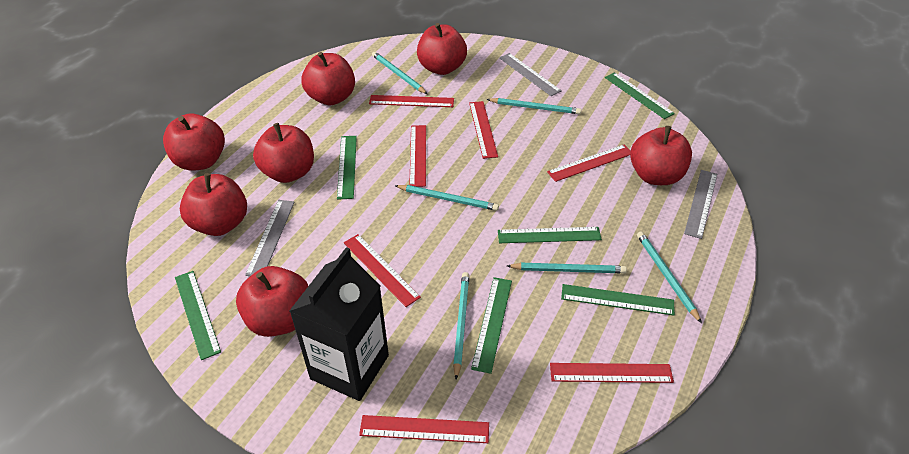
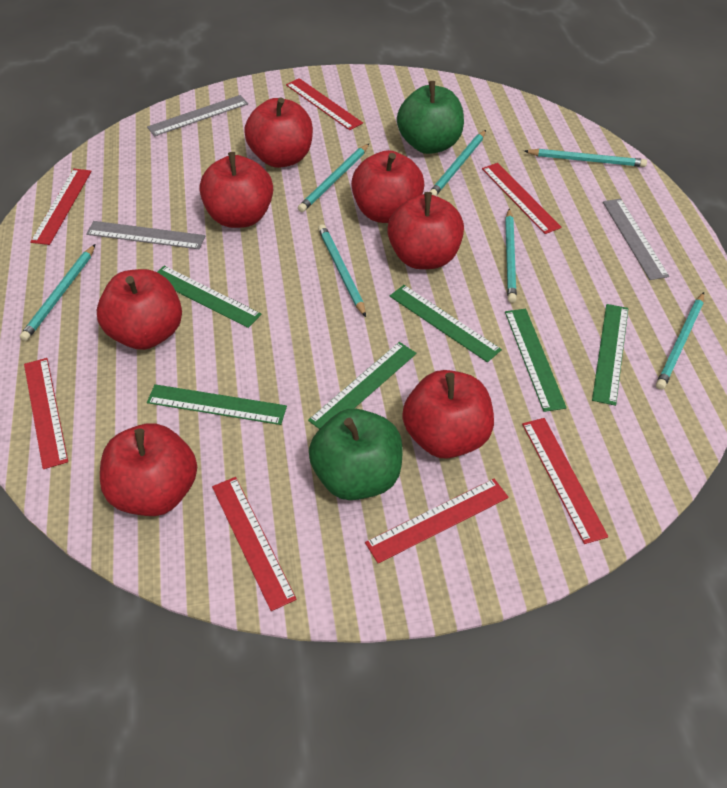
black carton: [290,247,389,401] = 1 -> none = 0
green apple: none = 0 -> [309,409,403,500] [397,81,464,154] = 2
turquoise pencil: [372,52,427,94] [395,185,499,211] [453,272,470,380] [487,98,581,114] [507,263,627,273] [637,231,702,323] = 6 -> [20,244,95,341] [298,144,369,212] [318,224,366,317] [429,130,486,196] [505,209,517,303] [524,149,647,167] [656,292,704,390] = 7

